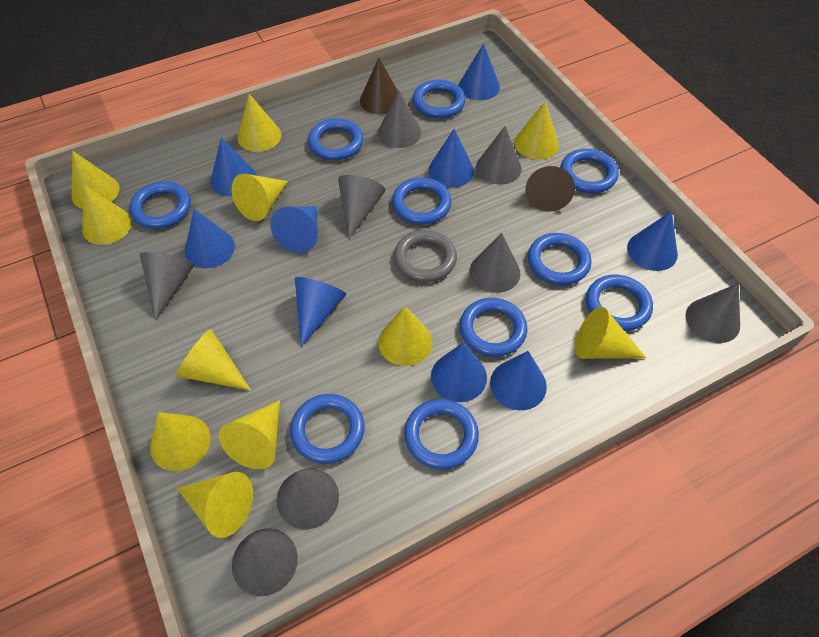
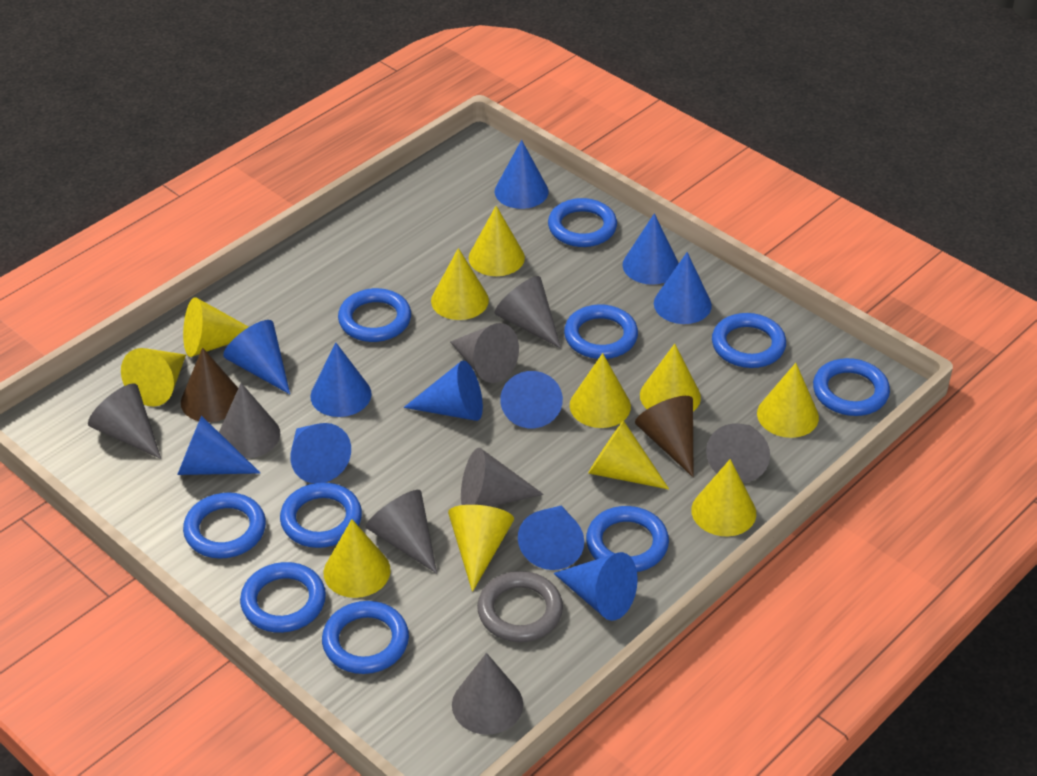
blue cone: [185,209,235,268] [211,137,257,196] [270,206,318,253] [295,277,346,347] [429,129,474,187] [431,342,487,402] [459,43,500,100] [490,351,547,410] [627,211,678,271] = 9 -> [177,416,260,475] [223,320,290,394] [290,423,351,483] [310,343,372,417] [404,360,483,421] [495,140,548,209] [500,371,563,428] [518,506,584,570] [553,552,638,621] [623,213,679,285] [654,252,712,324] = 11

